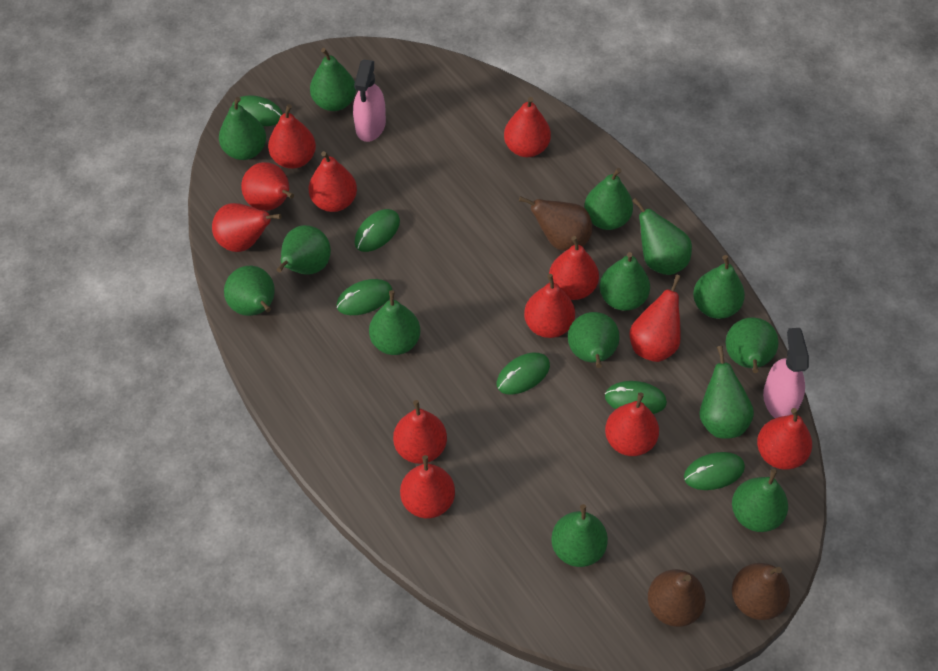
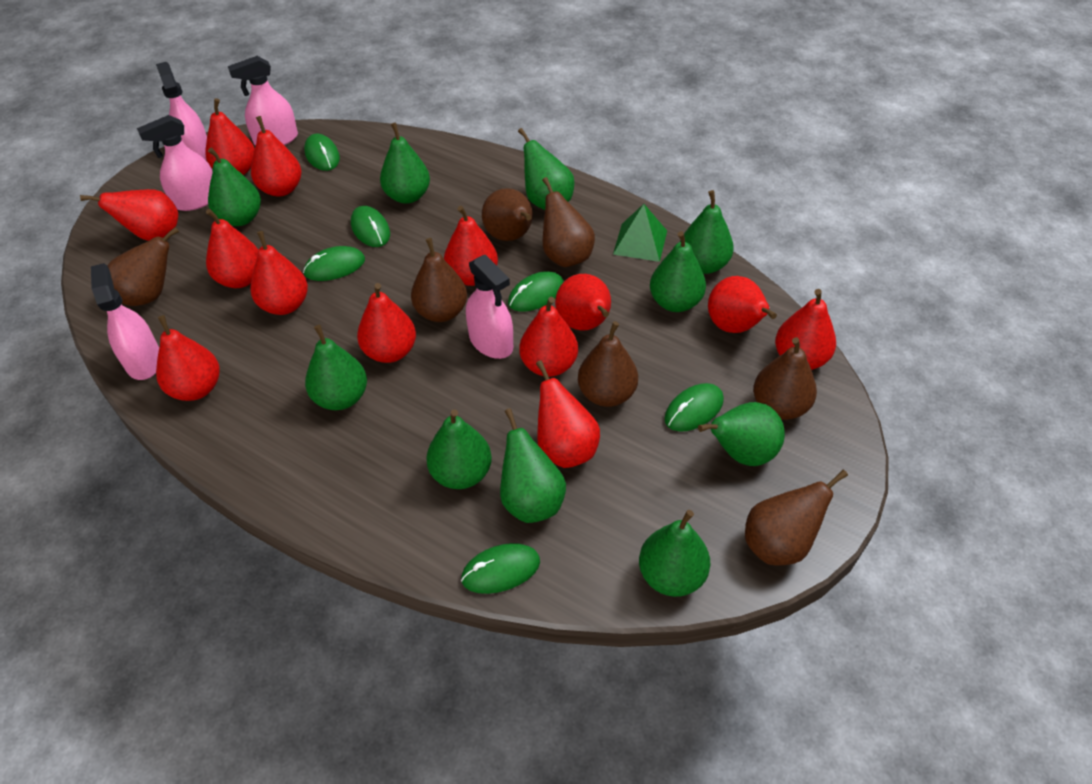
brown pear: [519,196,592,251] [648,569,706,627] [732,563,790,620] = 3 -> [107,227,179,306] [411,238,467,322] [482,188,533,241] [542,177,595,267] [578,321,638,407] [745,470,848,566] [753,337,817,420] = 7
green pear: [219,97,266,160] [224,266,275,316] [277,225,331,275] [310,48,356,111] [369,290,420,355] [551,504,608,567] [568,312,620,368] [584,168,633,230] [600,252,650,311] [632,197,692,275] [693,255,745,319] [700,346,754,439] [726,317,778,373] [732,469,788,532] = 14 -> [208,147,261,226] [305,325,367,410] [380,122,430,204] [426,409,492,489] [500,408,566,523] [518,128,575,210] [639,510,710,597] [650,231,706,312] [680,190,734,274] [698,402,785,466] = 10
green pyramid: none = 0 -> [613,204,667,262] = 1
pink spray bottle: [353,60,386,142] [763,328,809,418] = 2 -> [91,263,159,380] [137,115,213,211] [156,62,207,160] [228,56,298,146] [466,255,513,359] = 5
red pear: [212,203,282,252] [241,162,294,211] [268,104,316,169] [309,151,357,212] [393,400,447,464] [400,455,455,518] [504,97,551,157] [524,274,575,338] [549,236,599,300] [605,393,659,456] [630,275,681,362] [757,408,812,470] = 12 -> [80,189,178,241] [156,315,220,401] [205,98,255,175] [206,209,258,288] [250,231,308,315] [251,116,302,197] [357,283,416,363] [444,206,498,286] [519,297,578,377] [536,360,600,468] [555,274,611,331] [708,276,777,333] [775,289,836,370] = 13

